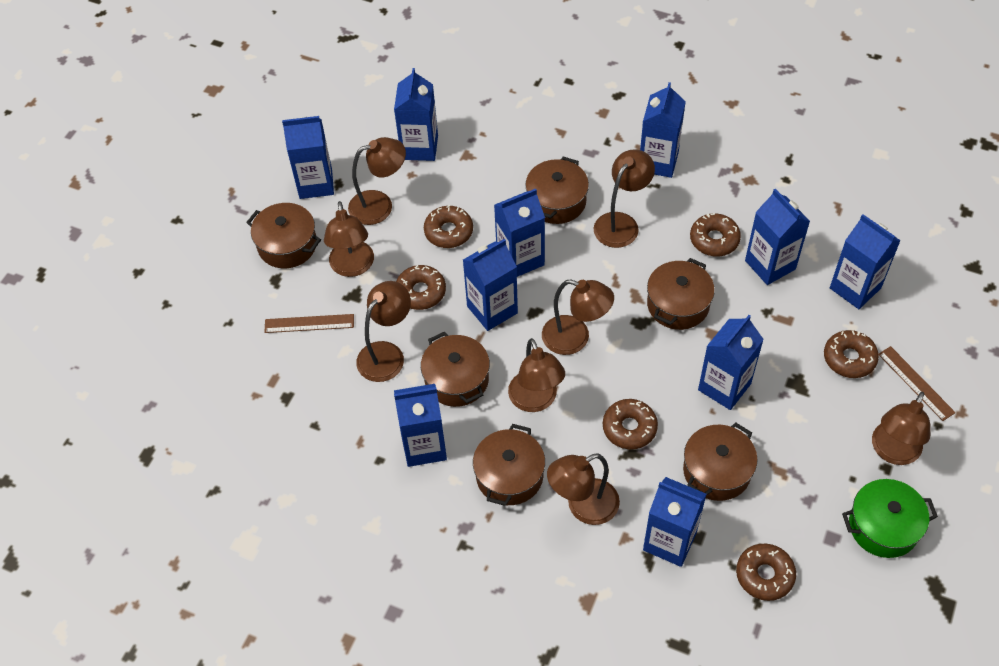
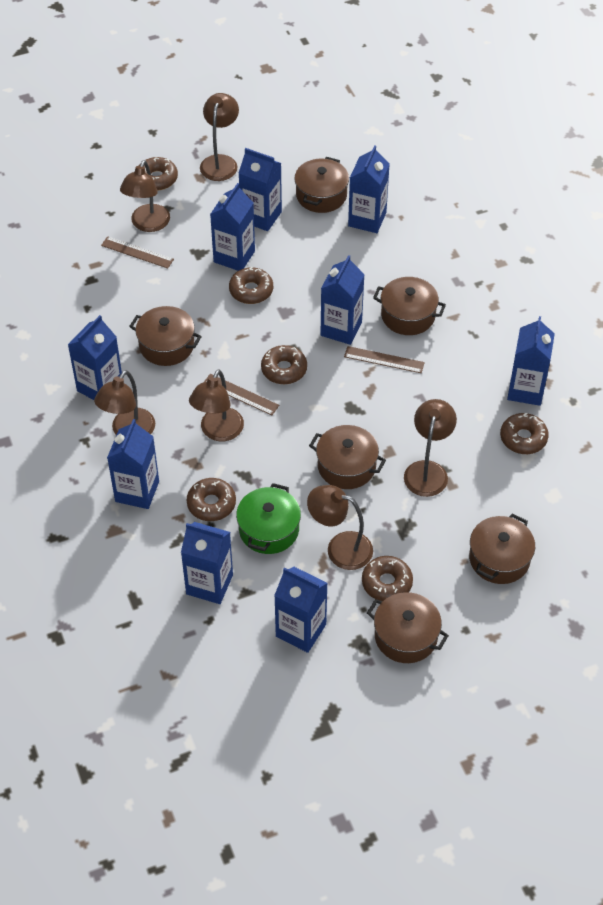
blue carton: [282,116,334,199] [394,68,438,161] [394,384,447,467] [463,239,518,331] [494,188,545,277] [640,82,686,178] [643,477,707,567] [698,315,764,410] [745,189,810,285] [830,214,901,309] = 10 -> [68,315,122,400] [107,419,159,509] [181,522,233,604] [210,183,255,271] [239,148,282,231] [274,567,328,653] [320,255,365,345] [348,145,390,233] [507,316,555,406] = 9
brown lamp: [324,201,374,277] [348,137,406,225] [356,281,411,382] [508,338,565,412] [542,279,614,355] [547,454,620,525] [594,149,655,248] [872,392,931,465] = 8 -> [94,370,155,435] [120,160,170,232] [189,370,244,441] [200,93,239,181] [307,485,373,570] [404,399,457,497] = 6
brown ruler: [264,314,354,333] [879,346,956,421] = 2 -> [101,236,174,269] [204,374,279,415] [344,346,425,373] = 3

